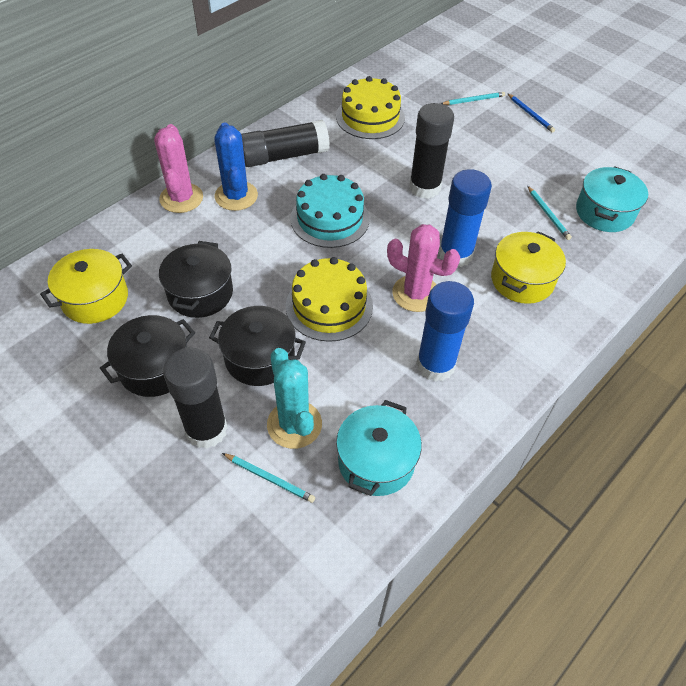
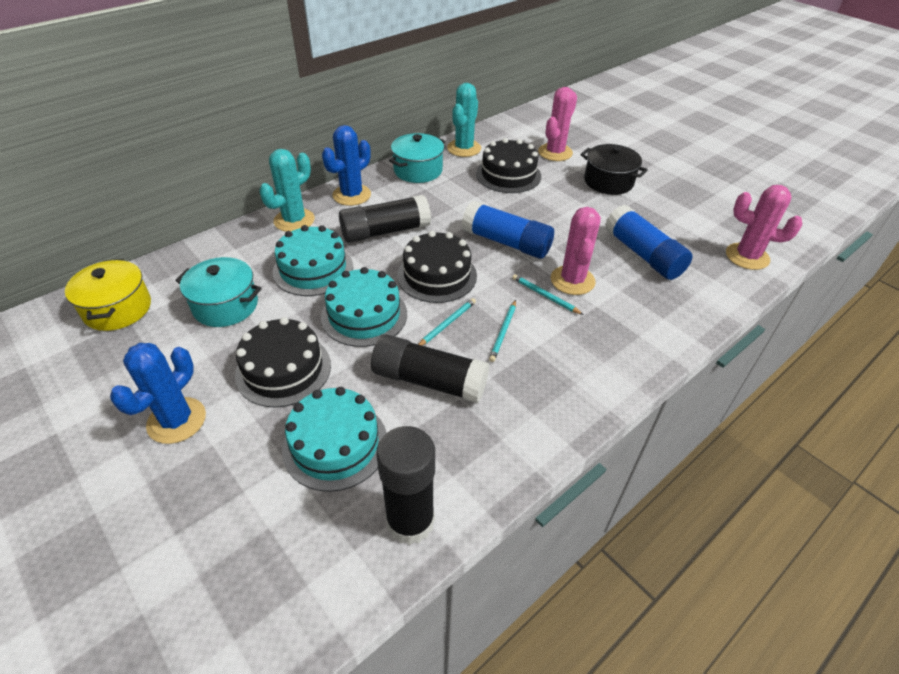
black cake: none = 0 -> [235,317,331,407] [397,231,477,303] [476,138,541,193] = 3
black pot: [100,315,195,397] [159,241,233,318] [209,306,306,386] = 3 -> [580,144,648,195] = 1
blue cactus: [214,123,258,211] = 1 -> [110,343,206,444] [322,125,371,206] = 2
blue pencil: [507,93,555,133] = 1 -> none = 0
pink cactus: [154,124,203,213] [387,224,460,312] = 2 -> [538,87,577,161] [551,207,601,295] [726,185,802,270] = 3
turquoise cactus: [267,348,322,449] = 1 -> [259,149,315,232] [447,83,481,157] = 2
turquoise cake: [290,174,370,248] = 1 -> [273,225,353,296] [282,387,387,492] [321,267,407,347] = 3
yellow cake: [286,257,373,342] [336,76,405,139] = 2 -> none = 0
yellow pot: [40,249,132,324] [491,231,566,304] = 2 -> [65,259,151,331] = 1

